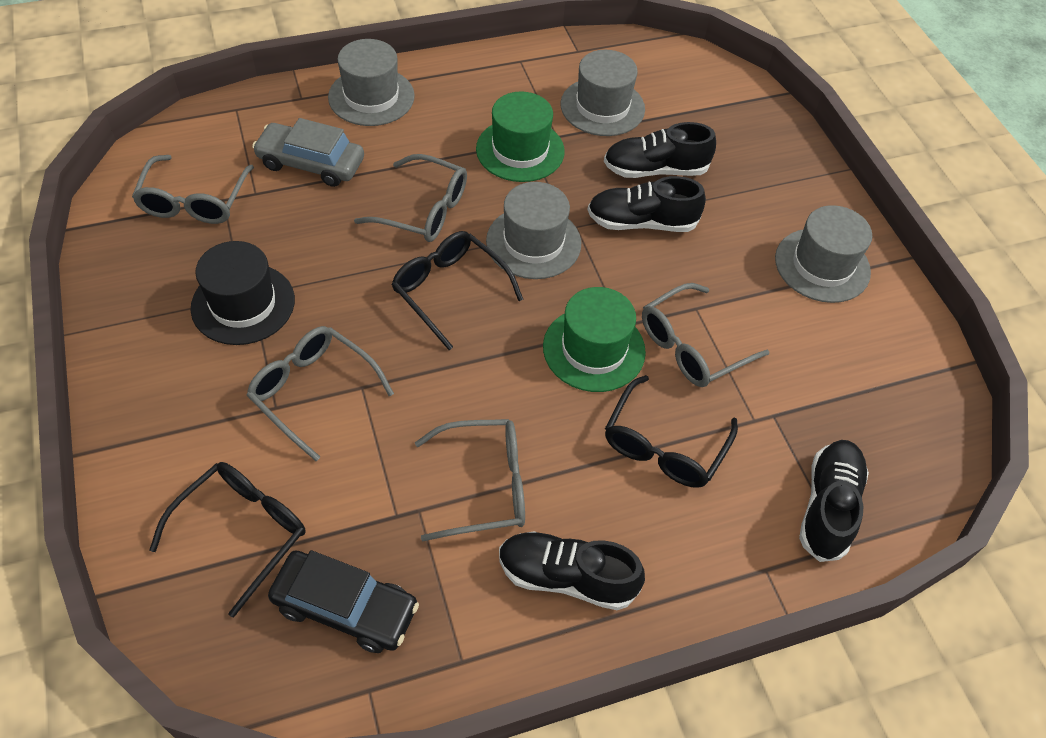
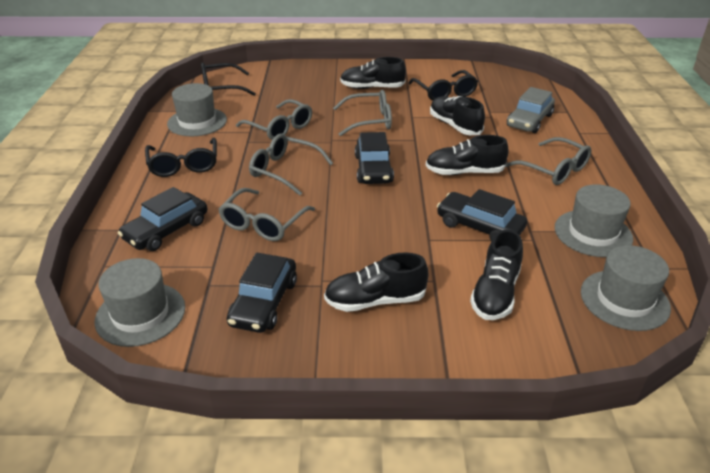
black car: [268,550,419,653] = 1 -> [118,187,207,251] [227,253,297,333] [355,132,394,184] [437,189,527,241] = 4
black hat: [191,241,295,345] = 1 -> none = 0
black shoe: [499,531,645,610] [588,176,706,232] [604,122,716,178] [799,440,869,562] = 4 -> [324,252,428,312] [340,57,406,89] [426,135,508,175] [430,96,485,135] [470,230,523,320] = 5
green hat: [476,91,565,182] [543,287,646,392] = 2 -> none = 0

